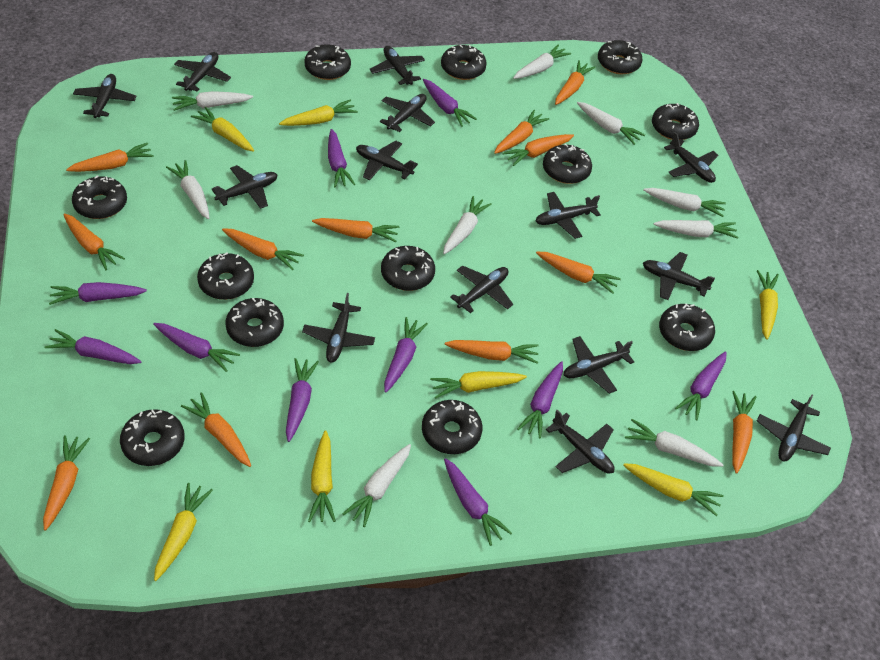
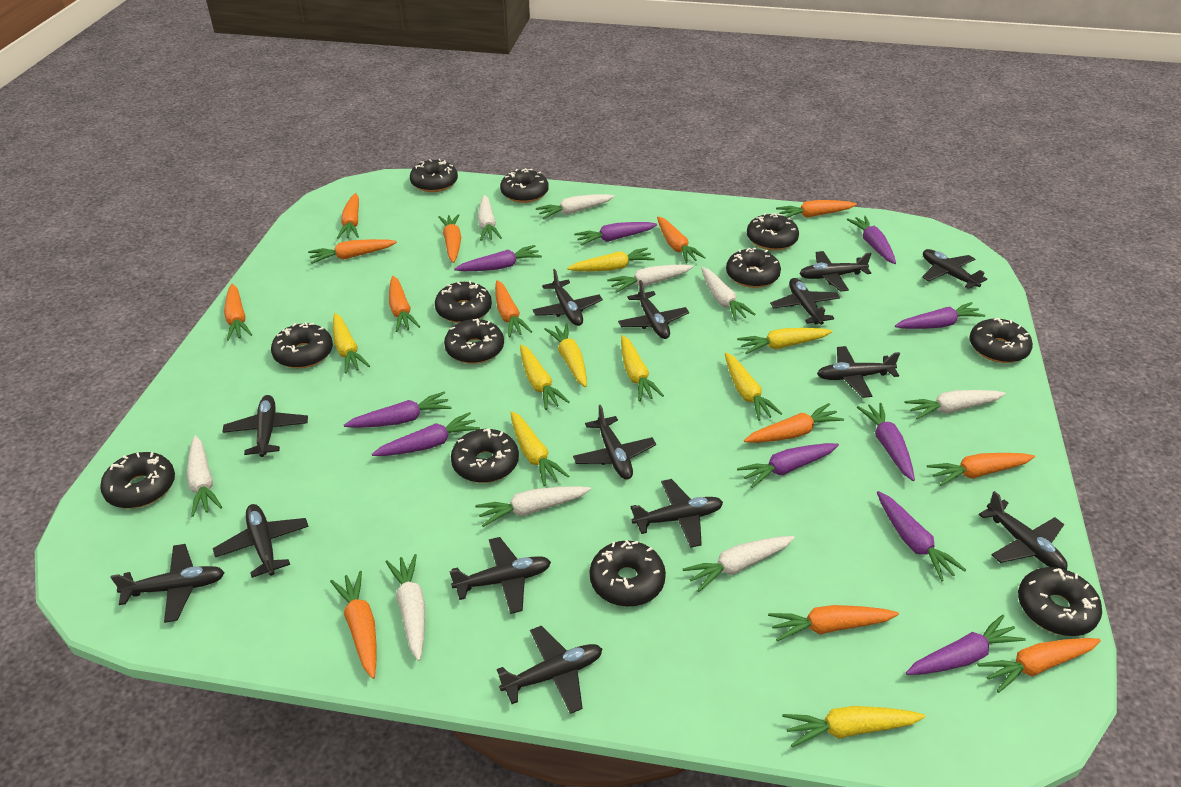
orange carrot: [43,435,90,531] [63,214,125,270] [66,143,154,172] [181,392,251,467] [222,229,304,270] [312,218,399,242] [445,340,539,364] [494,110,550,154] [502,134,574,166] [536,252,621,294] [555,60,596,105] [732,391,756,474] = 12 -> [224,284,252,341] [308,239,397,264] [330,571,377,679] [337,193,359,239] [389,276,420,332] [438,214,461,263] [495,280,532,337] [657,216,706,263] [744,403,844,443] [768,605,899,641] [776,200,857,218] [927,453,1035,486] [977,638,1101,693] = 13
yellow carrot: [154,483,213,581] [191,107,254,152] [279,100,358,126] [308,430,336,522] [430,371,527,398] [623,463,724,516] [757,270,779,340] = 7 -> [333,313,370,374] [511,411,569,486] [520,345,570,410] [544,324,587,387] [567,248,655,271] [621,335,664,401] [725,353,782,421] [737,328,833,354] [782,706,926,747] = 9

